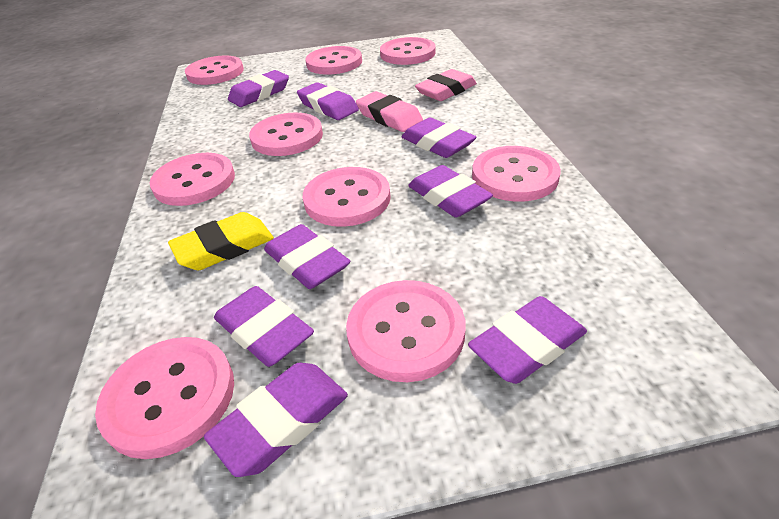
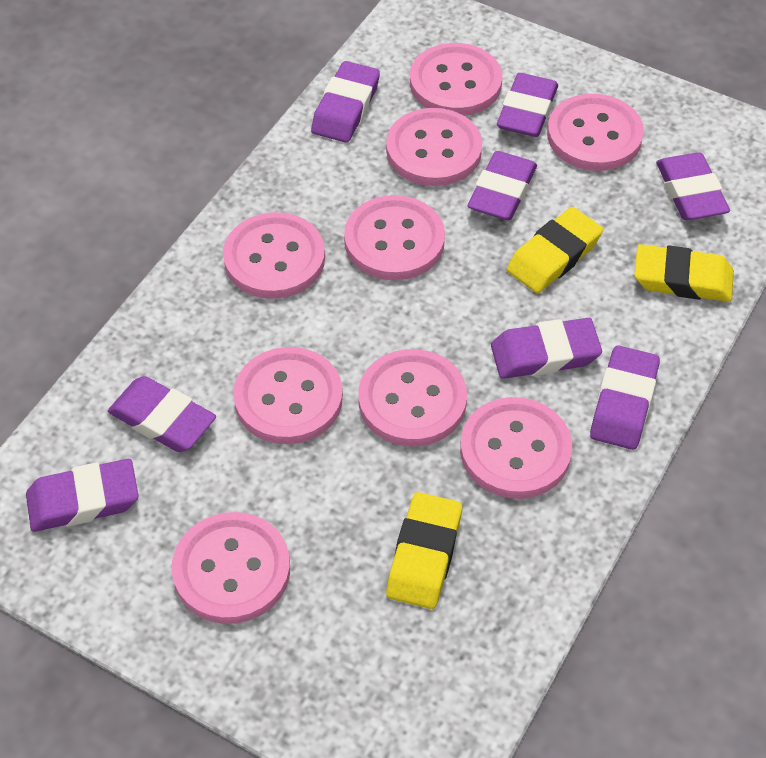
pink eraser: [356,91,423,132] [415,69,477,101] = 2 -> none = 0
yellow eraser: [168,212,274,270] = 1 -> [386,492,462,609] [507,207,603,293] [634,244,734,302] = 3

